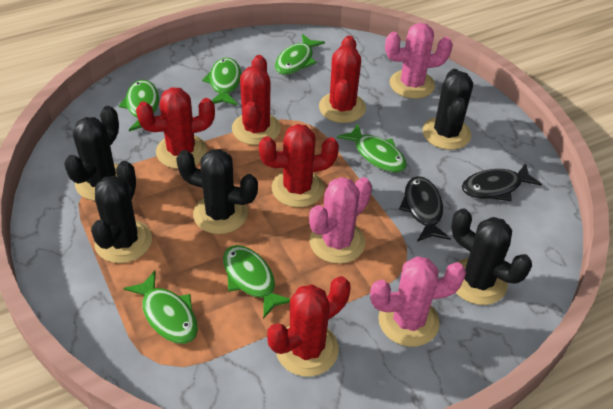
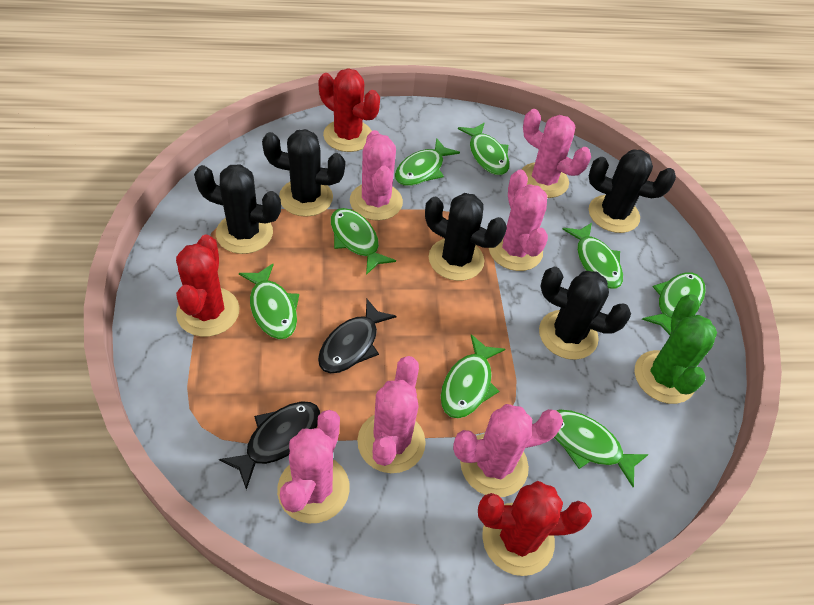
green cactus: none = 0 -> [635,294,717,404] = 1
green fish: [119,80,159,131] [124,270,198,344] [202,58,241,105] [223,245,290,319] [275,34,325,75] [337,124,407,172] = 6 -> [239,263,299,339] [331,208,396,275] [395,138,460,186] [441,334,505,418] [458,123,510,175] [554,410,649,487] [562,223,623,289] [642,272,706,335] = 8
pink cactus: [309,177,372,264] [370,256,466,347] [385,23,453,99] = 3 -> [277,410,350,523] [350,130,403,221] [357,356,426,473] [453,404,563,497] [489,170,548,271] [521,109,591,198] = 6
red cactus: [136,87,215,169] [232,55,281,145] [259,124,339,207] [267,276,351,377] [319,36,366,123] = 5 -> [176,235,239,337] [318,68,380,152] [478,481,592,576] = 3

